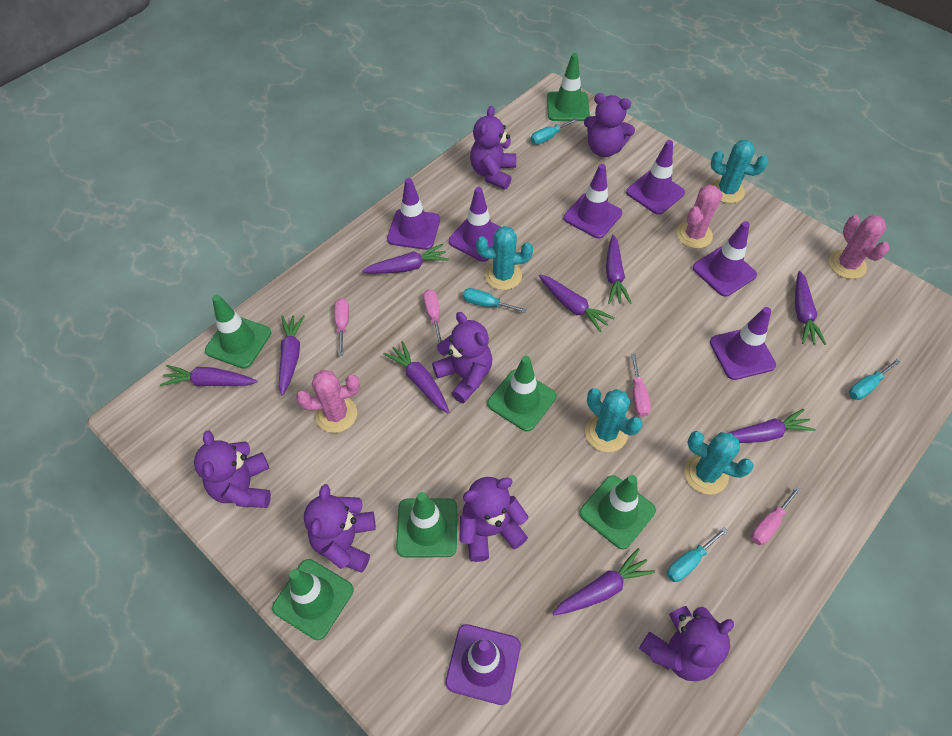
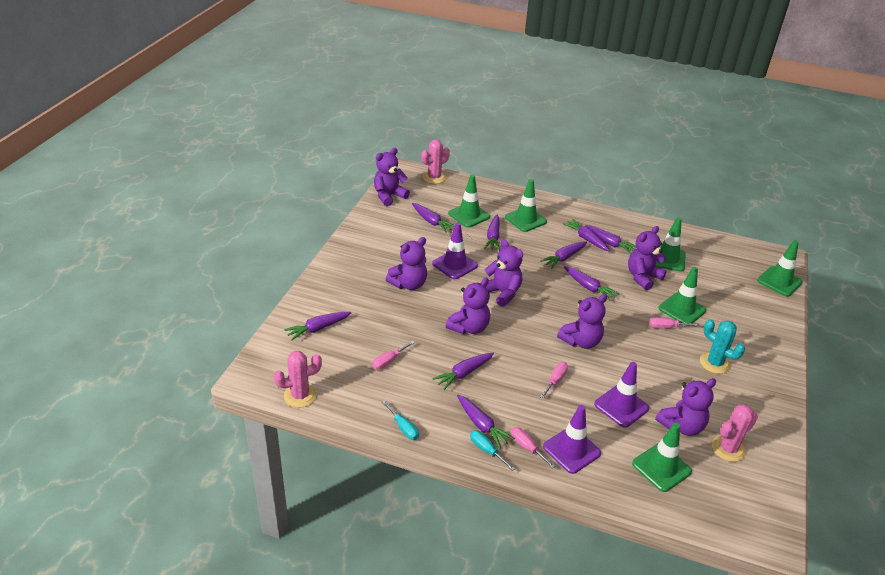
purple traffic cone: [387,178,440,250] [445,624,521,705] [449,187,501,262] [564,164,622,239] [626,140,685,215] [693,221,757,297] [710,307,776,380] = 7 -> [432,222,478,279] [543,405,601,474] [594,362,649,428] = 3
turquoise cactus: [476,226,533,290] [585,388,642,452] [684,431,754,495] [711,140,768,203] = 4 -> [700,319,745,374] = 1
turquoise screwdriver: [463,288,527,313] [531,118,578,144] [667,527,728,582] [849,359,900,400] = 4 -> [382,401,419,440] [470,430,515,471] = 2

